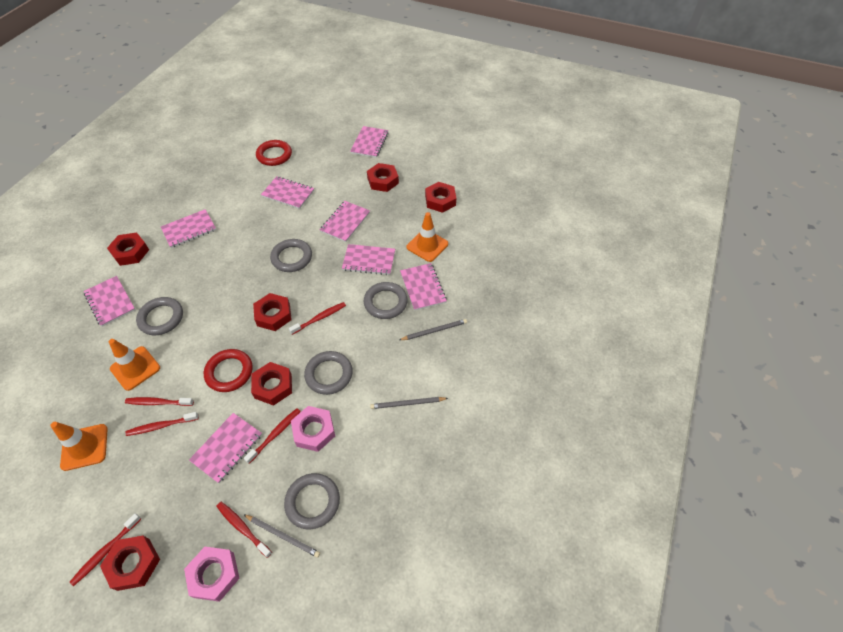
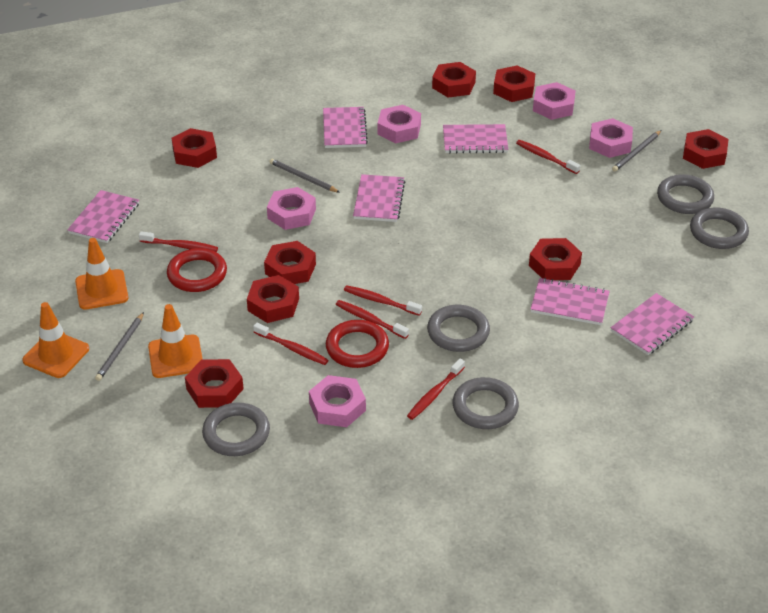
pink notebook: [83,276,135,327] [161,209,216,248] [189,413,262,483] [261,176,314,209] [320,201,370,242] [342,244,395,275] [350,126,389,158] [400,263,447,311] = 8 -> [67,190,139,243] [323,107,368,148] [353,174,405,222] [443,124,508,153] [531,278,610,325] [611,293,694,355] = 6
pink nut: [184,547,240,602] [291,406,335,452] = 2 -> [267,187,316,230] [309,375,366,427] [378,105,421,143] [533,82,576,120] [589,118,633,158] = 5
red nut: [100,536,160,591] [107,232,149,266] [251,362,292,406] [253,293,292,331] [367,163,399,192] [425,182,456,213] = 6 -> [172,128,217,168] [185,359,244,408] [247,275,299,323] [264,241,316,284] [432,62,476,98] [493,65,535,102] [529,238,582,280] [683,129,729,169] = 8

